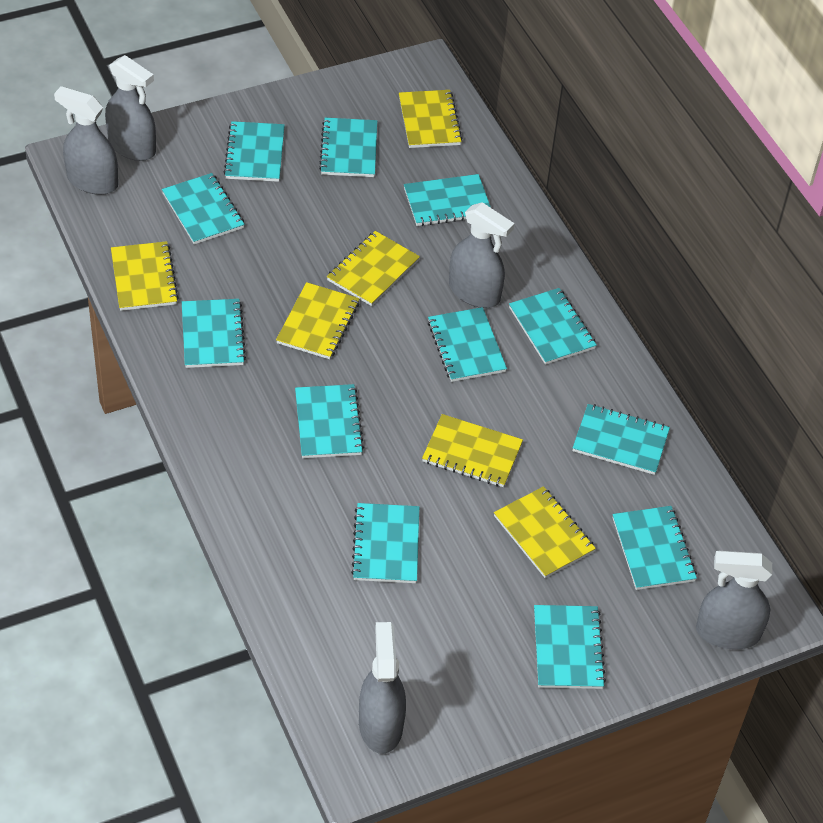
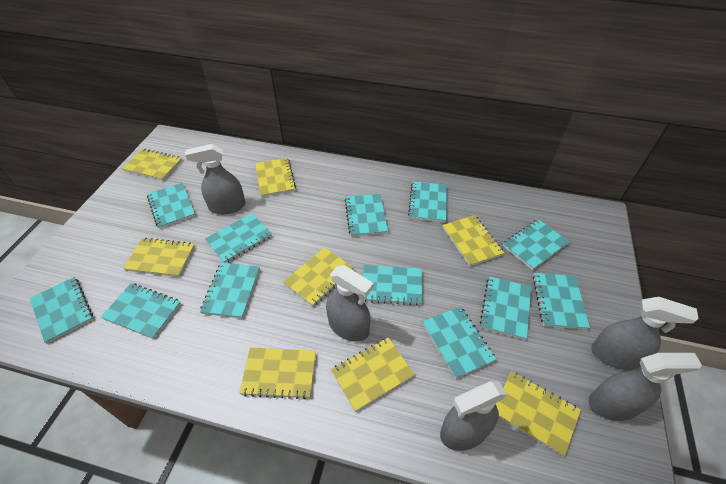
yellow notebook: [111,241,179,311] [276,282,360,359] [327,231,420,306] [399,90,463,148] [422,414,523,487] [494,486,596,578] = 6 -> [122,149,182,181] [123,237,195,277] [239,348,316,399] [255,158,296,197] [283,247,353,307] [331,337,415,412] [443,215,504,266] [496,371,581,456] = 8

